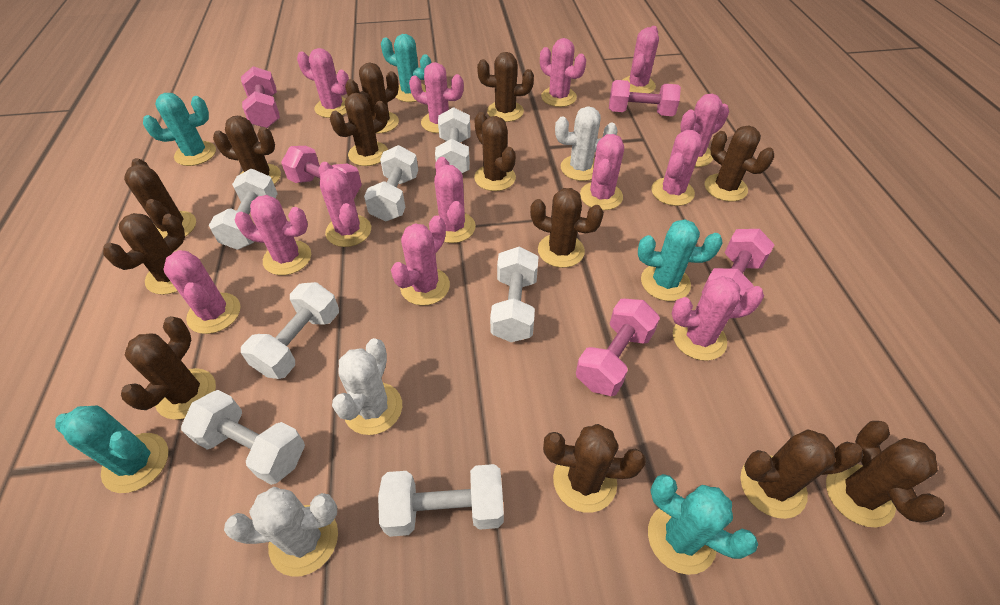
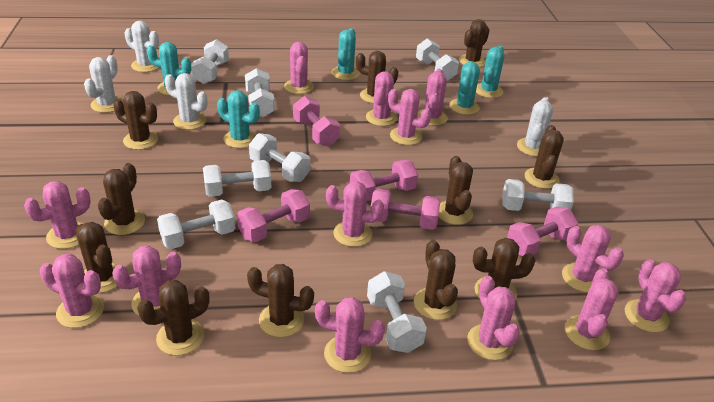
brown cactus: [103,213,185,295] [121,316,216,420] [124,158,196,238] [213,116,281,184] [330,93,388,166] [345,62,399,134] [474,112,516,191] [477,52,534,122] [530,188,604,268] [543,424,646,513] [705,126,774,201] [740,429,863,519] [826,421,945,527] = 13 -> [76,222,119,293] [98,163,145,235] [113,91,158,150] [137,280,210,356] [247,264,314,337] [356,51,398,103] [414,240,458,320] [438,156,473,225] [459,19,489,67] [473,238,536,300] [525,125,564,189] = 11
white cactus: [224,487,338,577] [332,338,402,435] [555,106,618,181] = 3 -> [84,55,123,113] [124,21,159,72] [165,73,207,130] [517,97,553,157] = 4
white dumbbell: [181,390,305,485] [209,169,278,250] [241,282,339,379] [364,145,418,222] [378,464,504,537] [435,107,471,173] [490,247,538,342] = 7 -> [157,199,235,249] [191,39,229,84] [203,160,271,197] [245,68,275,118] [249,133,310,182] [367,271,427,353] [416,39,459,81] [502,179,574,211] = 8

